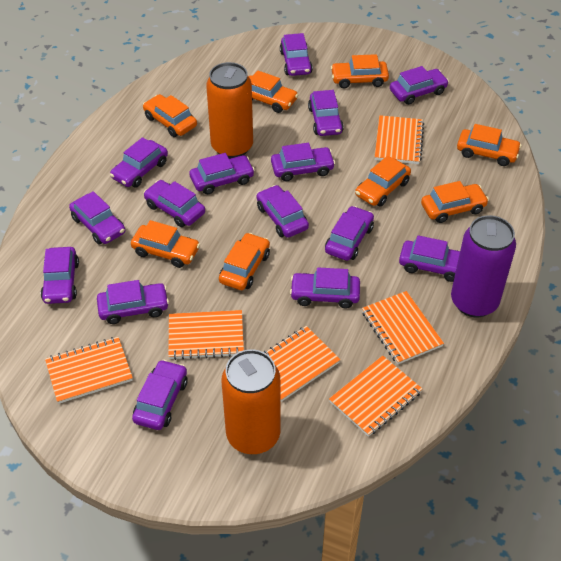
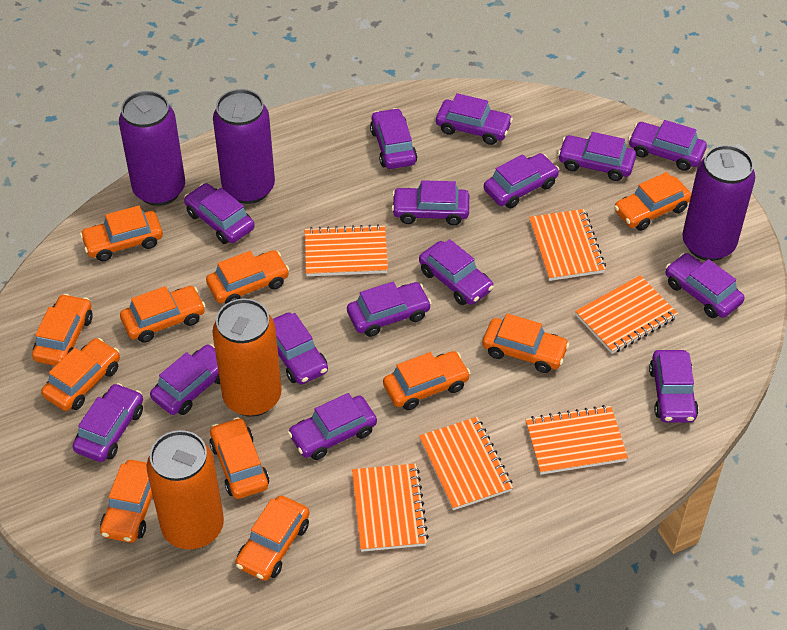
orange car: [131,220,200,268] [143,94,197,137] [219,233,270,290] [248,71,298,113] [331,54,389,88] [355,156,411,207] [421,181,489,223] [457,124,522,166] = 8 -> [32,294,93,366] [41,338,120,411] [80,206,163,261] [100,460,153,543] [120,286,205,343] [206,250,290,304] [209,417,269,499] [235,495,310,581] [383,351,470,410] [482,313,569,373] [614,172,691,231] = 11
purple can: [451,215,516,317] = 1 -> [119,91,185,206] [213,89,275,204] [682,145,755,261] = 3

